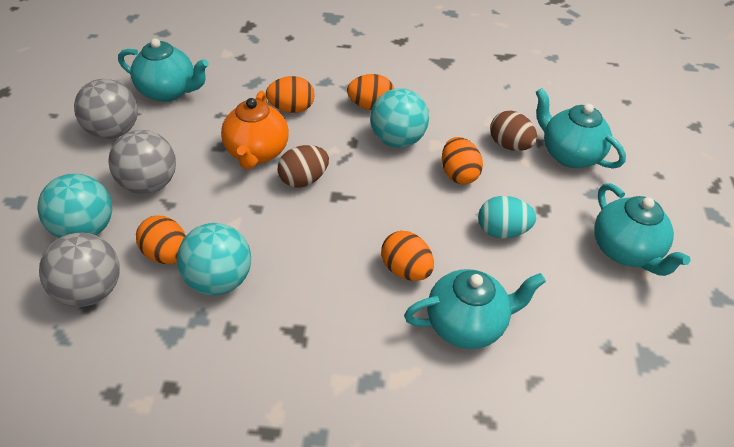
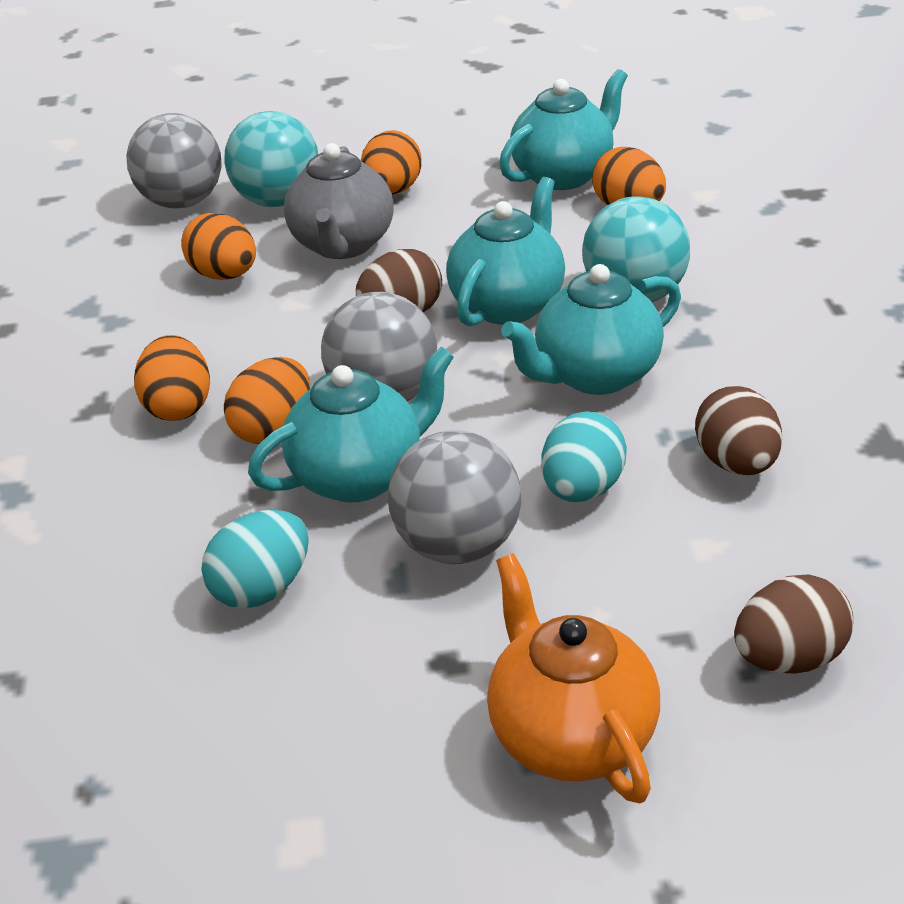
brown egg: [278,145,329,188] [490,111,537,151] = 2 -> [356,249,442,312] [695,386,782,475] [734,574,853,674] = 3
grey teapot: none = 0 -> [284,143,394,259] = 1
turquoise ball: [37,173,112,238] [177,223,251,296] [370,88,429,148] = 3 -> [225,111,318,207] [582,196,690,302] = 2
turquoise egg: [478,196,536,238] = 1 -> [201,510,309,609] [541,412,627,502] = 2

